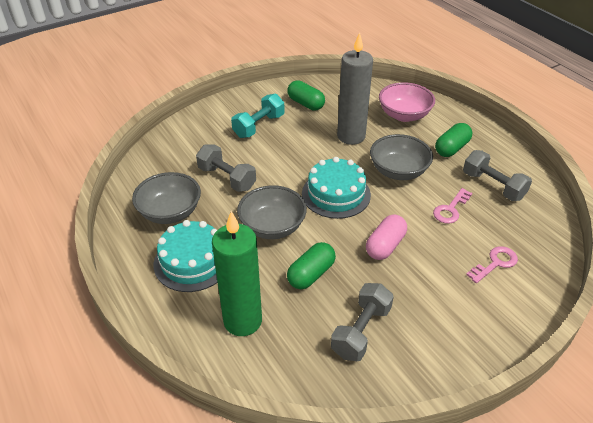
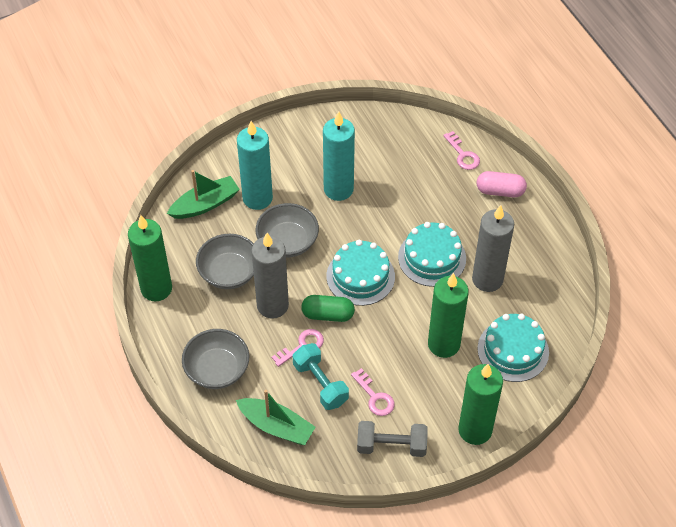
green boat: none = 0 -> [167,170,240,219] [236,390,315,445] = 2
green candle: [212,211,262,336] = 1 -> [128,215,172,301] [428,273,469,358] [458,364,503,445] = 3
green capsule: [287,80,325,110] [287,242,336,289] [435,123,472,157] = 3 -> [301,295,355,322] = 1
grey candle: [337,32,373,145] = 1 -> [251,233,289,319] [472,205,514,292] = 2
grey dumbbell: [196,144,256,192] [331,283,394,361] [463,150,532,201] = 3 -> [357,421,428,457] = 1
pink bowl: [379,82,435,122] = 1 -> none = 0
pink key: [433,188,472,224] [466,246,518,283] = 2 -> [272,329,324,367] [351,368,395,416] [443,131,480,170] = 3
turquoise cake: [154,220,218,292] [302,157,371,219] = 2 -> [326,240,395,306] [398,222,466,287] [478,314,549,382] = 3
turquoise candle: none = 0 -> [237,121,273,210] [323,111,355,201] = 2

